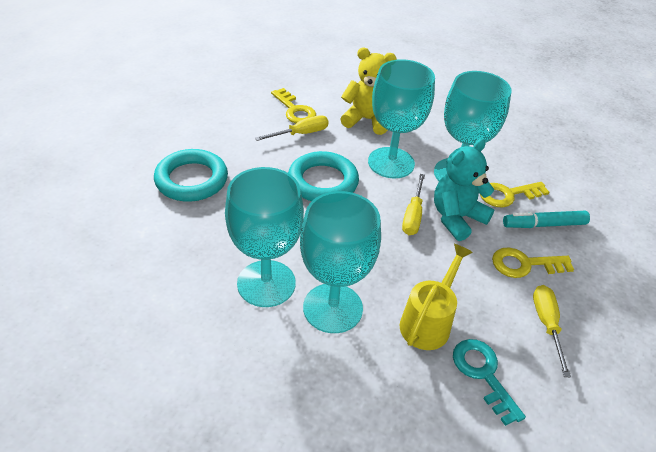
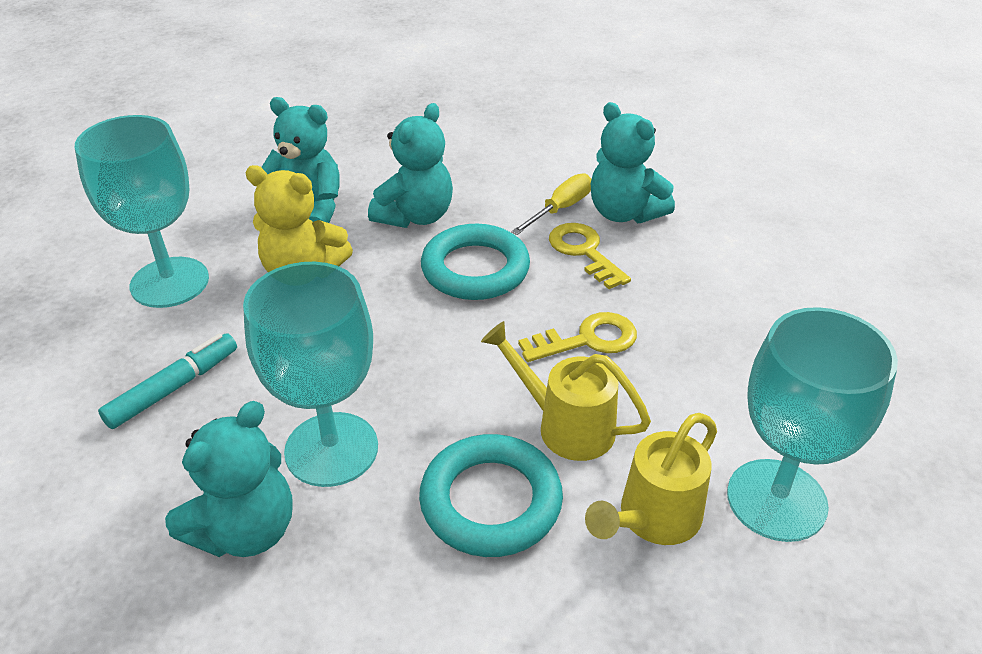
turquoise goblet: [225,167,304,307] [300,191,381,333] [368,59,435,179] [434,71,511,181] = 4 -> [74,115,209,308] [243,262,378,487] [727,307,898,542] = 3
turquoise key: [453,339,526,426] = 1 -> none = 0
turquoise teddy bear: [434,139,495,241] = 1 -> [165,401,293,557] [261,97,340,223] [368,103,453,228] [590,102,675,223] = 4
yellow key: [271,88,316,123] [480,182,549,207] [492,248,574,278] = 3 -> [518,312,637,362] [549,223,631,289] = 2
yellow screwdriver: [255,115,328,141] [402,174,425,235] [533,285,571,377] = 3 -> [511,173,591,235] = 1
yellow watering can: [399,244,473,350] = 1 -> [481,321,651,461] [585,413,717,545] = 2

